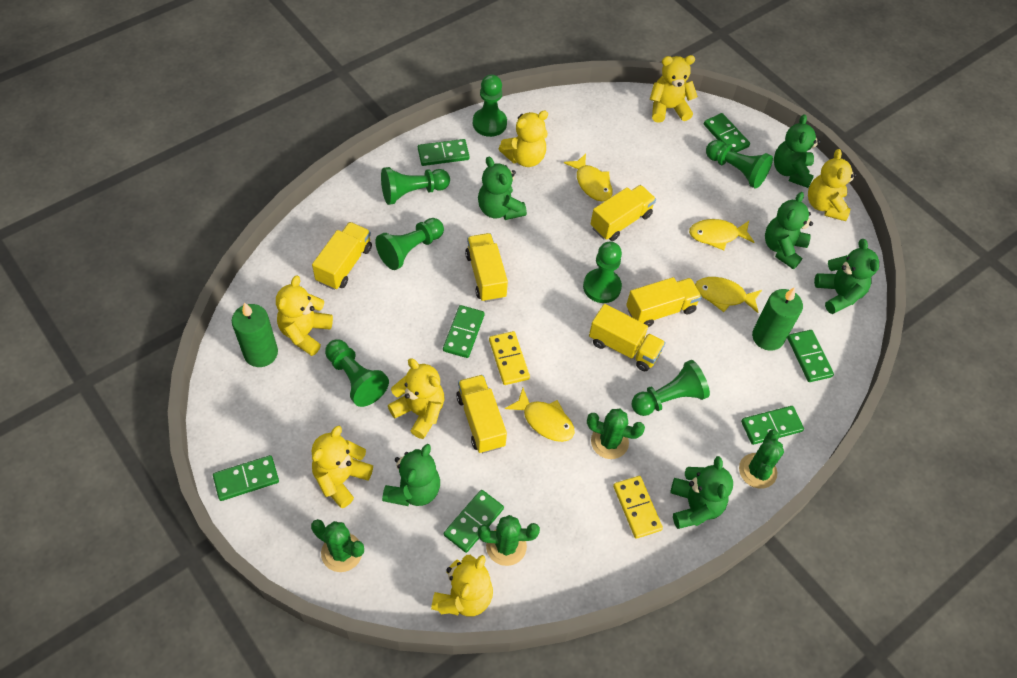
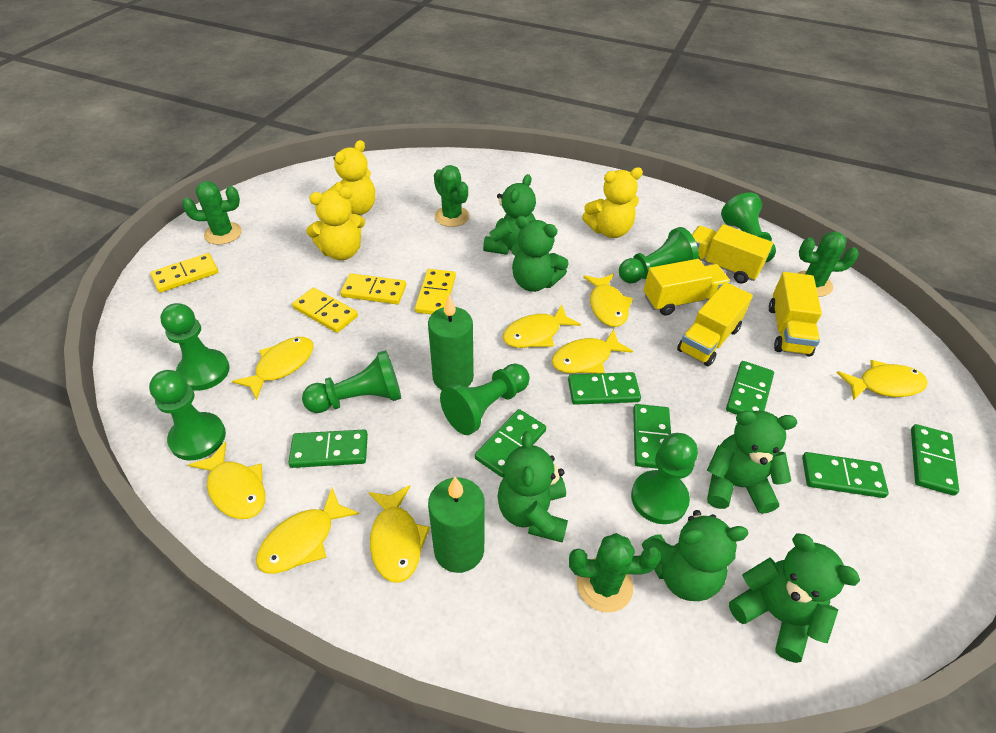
yellow domino: [489,331,530,385] [613,476,663,539] = 2 -> [150,253,218,293] [292,288,358,333] [340,273,406,304] [415,269,456,314] = 4
yellow fish: [505,388,575,442] [564,154,612,202] [689,219,754,250] [695,277,762,313] = 4 -> [188,442,265,519] [232,337,314,400] [256,488,359,574] [368,485,430,583] [503,305,581,348] [552,329,633,374] [583,274,633,327] [837,360,928,400] = 8
yellow teddy bear: [276,276,333,356] [312,426,373,508] [388,358,445,439] [431,555,493,617] [499,110,548,167] [650,55,698,123] [808,149,857,221] = 7 -> [306,187,365,260] [328,140,375,215] [582,168,643,238] = 3
yellow truck: [312,222,372,290] [456,375,507,453] [465,233,508,302] [589,304,666,371] [591,185,656,241] [626,277,702,327] = 6 -> [644,259,731,316] [677,282,753,367] [692,224,773,284] [769,272,822,356] = 4

